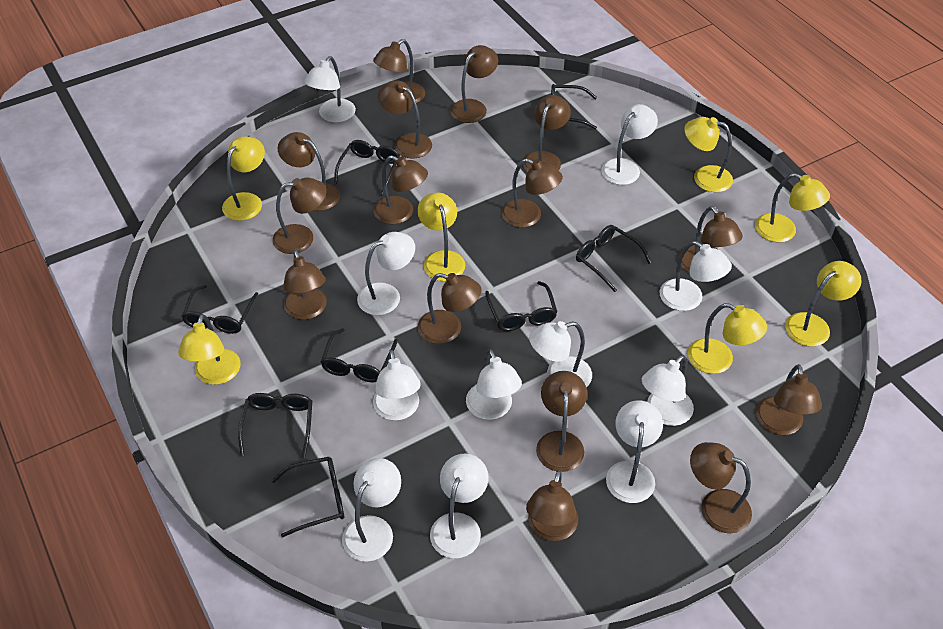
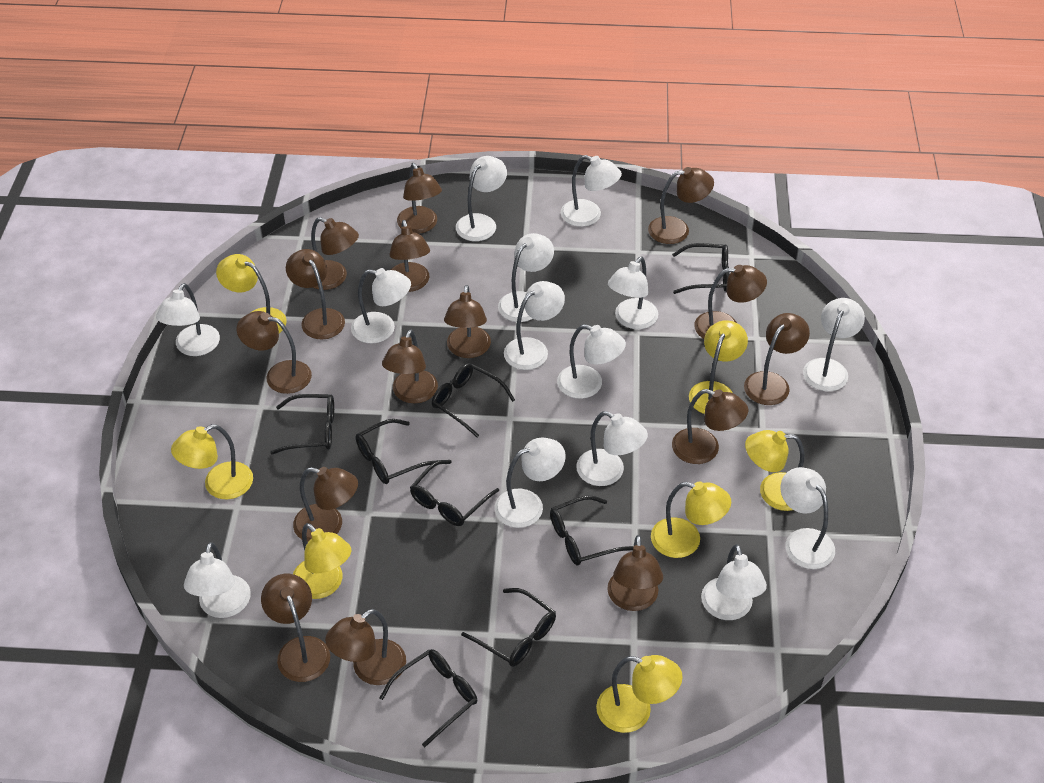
white lamp: [304,56,356,122] [342,458,401,562] [357,232,415,315] [373,350,421,421] [430,454,489,559] [466,349,522,420] [529,321,592,387] [601,104,658,185] [606,401,663,503] [642,355,694,426] [660,241,732,311] = 11 -> [156,283,220,356] [184,542,251,618] [351,268,411,344] [456,156,507,241] [494,438,566,528] [498,233,554,322] [504,281,565,370] [557,324,626,399] [561,155,622,227] [576,411,648,486] [608,257,658,329] [701,544,767,620] [781,467,835,569] [803,298,865,391] = 14

